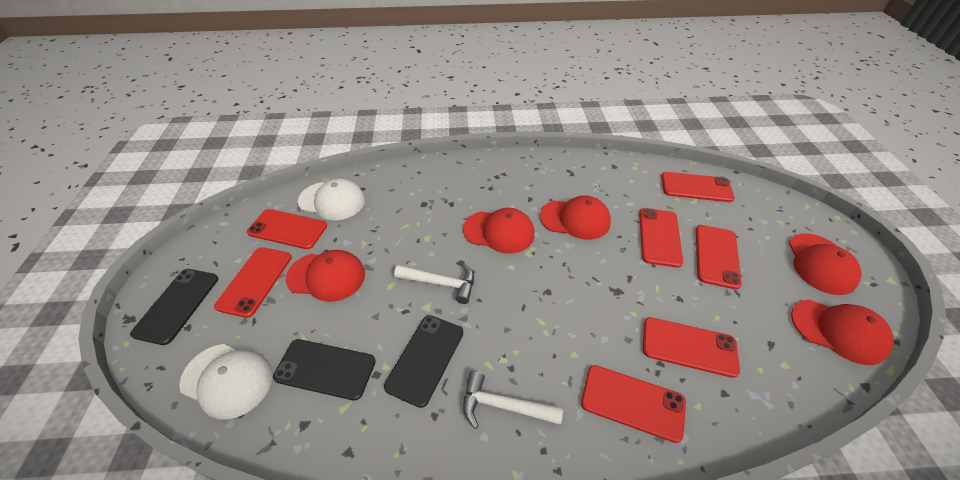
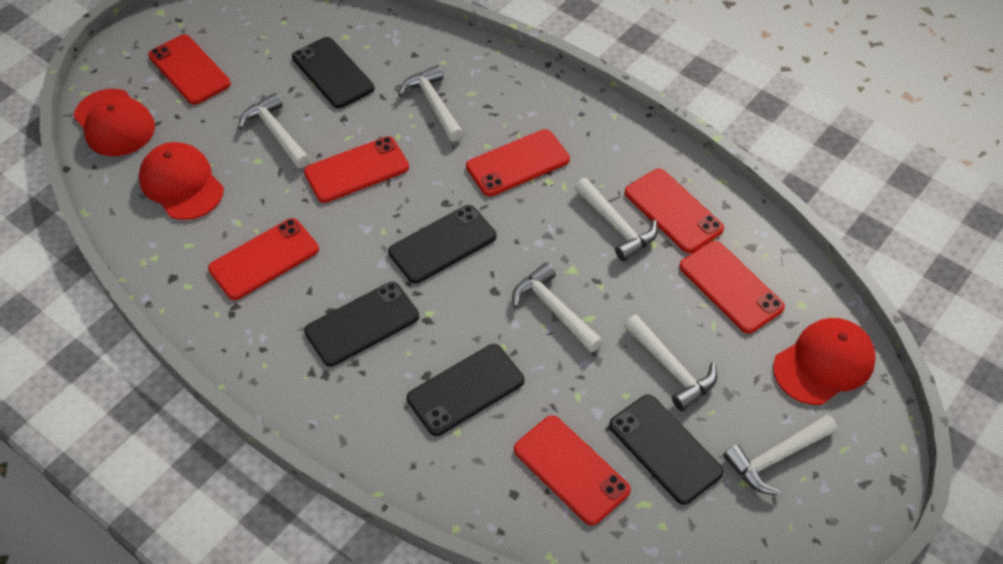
black phone: [130,269,218,345] [273,339,376,401] [384,315,463,408] = 3 -> [292,37,374,108] [304,282,419,366] [388,205,496,284] [407,344,524,436] [609,394,724,505] = 5
red cap: [286,250,365,302] [463,208,534,254] [540,196,611,240] [788,233,861,295] [791,300,894,365] = 5 -> [74,89,155,156] [139,142,224,220] [773,318,876,405] = 3
white cap: [179,344,273,420] [298,178,365,220] = 2 -> none = 0
white hammer: [394,263,474,304] [463,371,563,429] = 2 -> [238,93,310,168] [398,65,464,142] [512,262,603,352] [575,178,658,262] [624,315,717,411] [723,414,838,495] = 6

